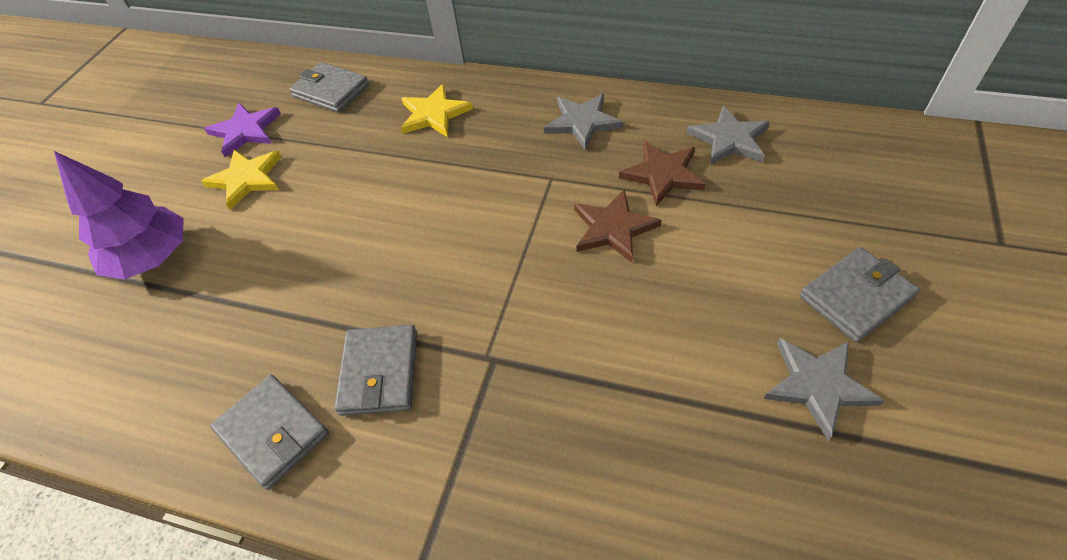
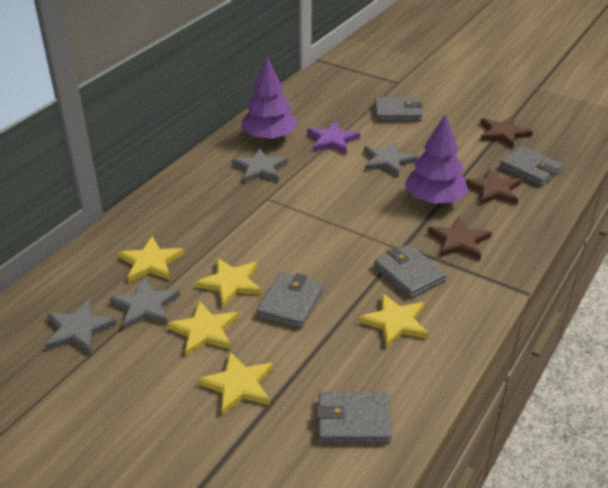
brown star: [574,190,662,263] [619,141,706,206] = 2 -> [427,217,492,260] [465,168,522,205] [480,116,533,148] = 3
grey star: [544,94,623,150] [687,106,770,165] [764,338,885,441] = 3 -> [45,299,117,354] [110,278,180,330] [232,148,288,183] [364,142,418,177] = 4
grey wallet: [210,375,329,490] [289,62,369,113] [334,325,417,416] [800,247,919,343] = 4 -> [257,272,323,328] [317,392,392,444] [374,97,423,121] [374,244,447,298] [499,146,563,186] = 5
purple tree: [54,151,184,279] = 1 -> [241,57,298,141] [404,115,468,204] = 2
yellow star: [201,150,281,210] [401,84,473,137] = 2 -> [118,236,184,282] [167,301,239,356] [195,258,262,307] [198,352,273,415] [358,293,429,348] = 5

